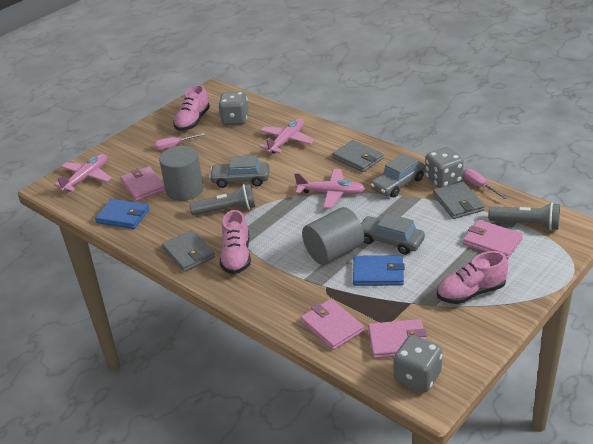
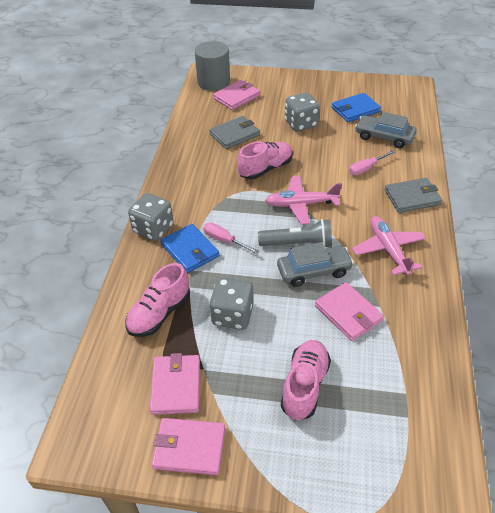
grey car: [209,155,270,188] [361,213,425,255] [370,153,425,197] = 3 -> [277,242,354,287] [355,112,416,148] = 2
grey cylinder: [159,146,204,201] [302,207,364,265] = 2 -> [195,41,230,91] = 1
grey flashlight: [189,184,256,216] [488,203,560,231] = 2 -> [258,219,332,247] = 1
grey wallet: [162,230,215,272] [332,140,384,172] [433,182,485,219] = 3 -> [209,116,260,149] [384,178,443,213] = 2
pink plane: [54,154,112,192] [259,118,315,154] [294,169,365,209] = 3 -> [265,176,342,225] [352,216,426,275] = 2

